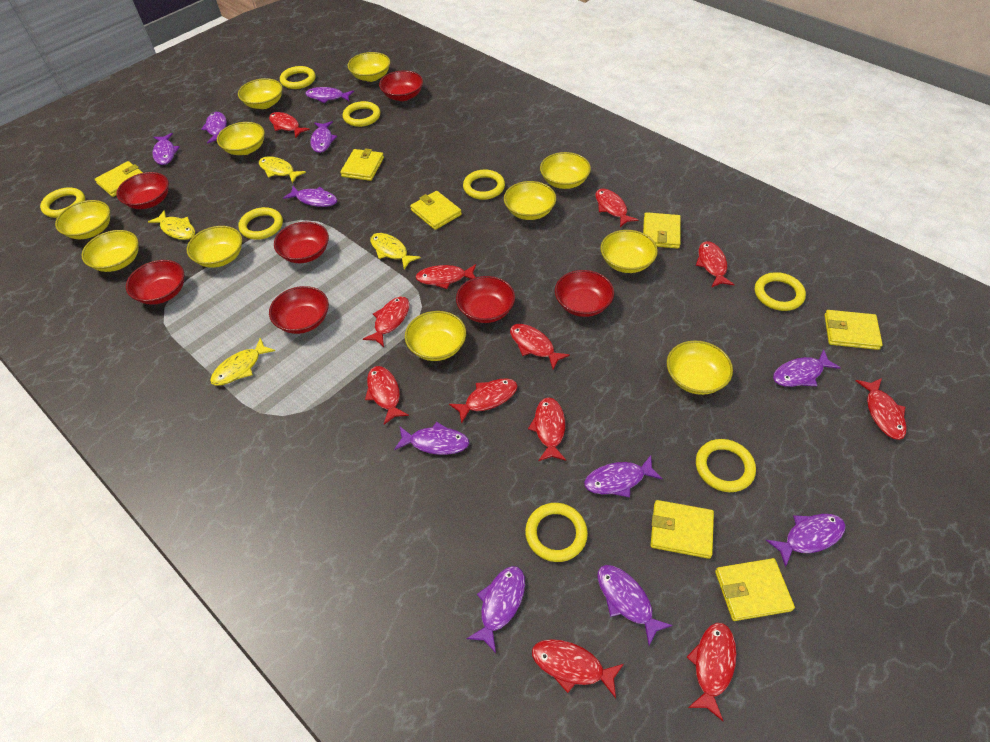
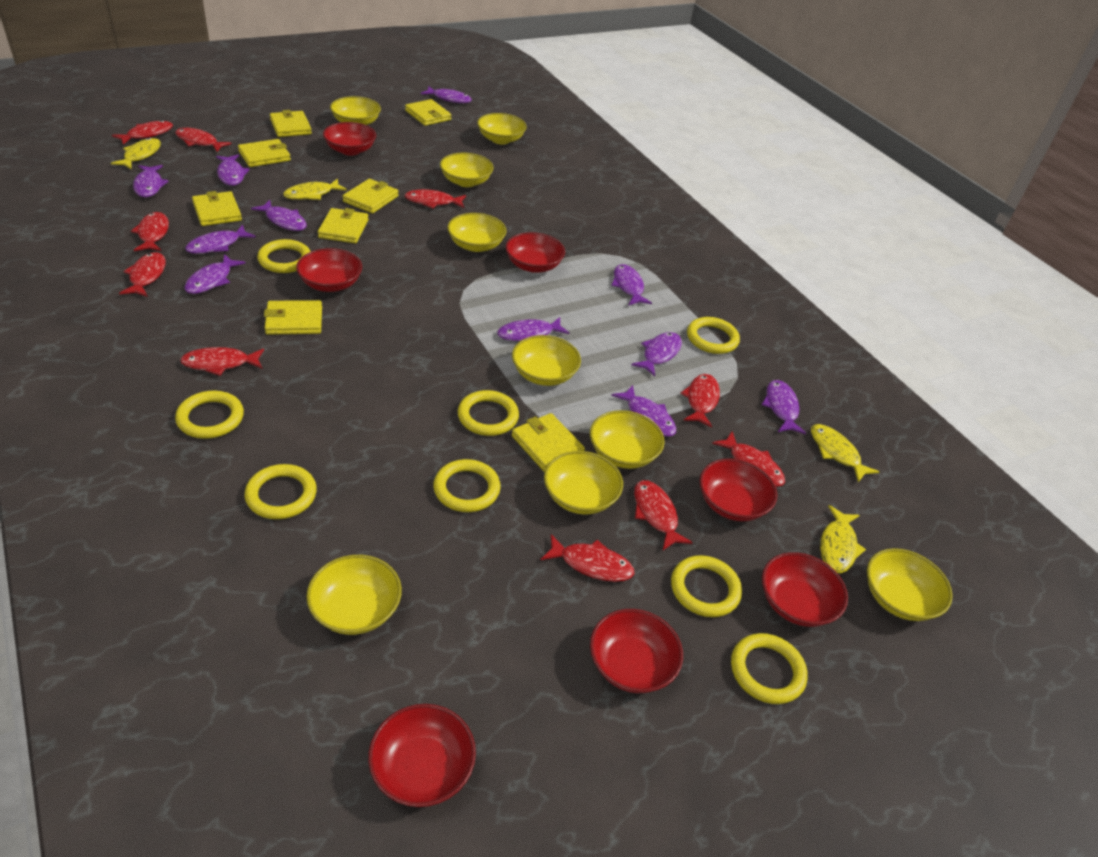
red fish: [269,112,310,138] [363,297,409,347] [365,366,409,424] [416,264,476,289] [449,378,517,424] [510,324,570,370] [528,397,566,461] [532,639,624,698] [595,188,639,227] [687,623,736,721] [696,241,735,288] [856,378,906,440] = 12 -> [112,120,173,145] [119,252,166,297] [131,212,169,251] [175,128,232,152] [180,347,264,376] [405,189,466,209] [540,534,634,582] [634,480,693,550] [680,374,720,428] [712,431,785,487] = 10
yellow bowl: [55,200,110,239] [82,230,139,272] [187,226,242,268] [217,122,265,155] [238,78,283,109] [348,52,390,82] [405,311,466,361] [504,181,556,220] [540,152,591,189] [601,230,658,273] [667,340,733,395] = 11 -> [306,555,402,635] [330,96,381,125] [440,153,494,187] [447,213,506,252] [477,113,527,144] [512,335,581,386] [544,451,623,515] [590,410,665,469] [867,548,953,621] = 9
yellow wallet: [95,161,143,197] [340,148,384,181] [410,191,462,230] [643,212,681,249] [651,500,714,559] [715,558,795,621] [824,310,883,350] = 7 -> [192,191,242,226] [238,139,291,167] [264,300,322,335] [270,110,312,137] [318,208,369,244] [342,179,399,214] [405,99,451,126] [512,413,585,472] = 8

